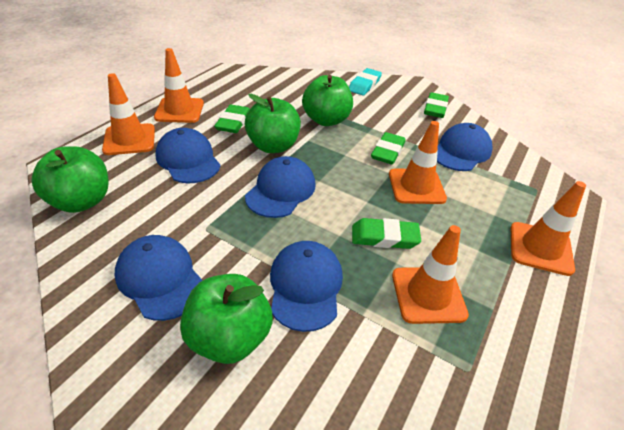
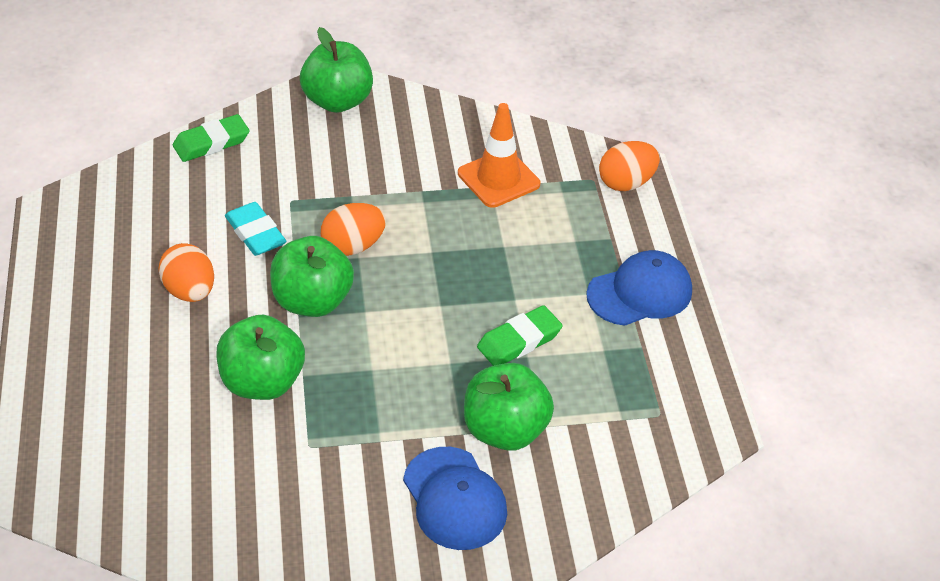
blue cap: [115,235,203,321] [155,128,221,183] [245,156,316,218] [270,241,343,332] [437,123,493,171] = 5 -> [403,447,507,550] [586,250,692,326] = 2
green eraser: [214,104,250,133] [352,218,421,249] [371,132,406,164] [424,92,449,118] = 4 -> [173,114,250,162] [477,305,563,366] = 2
orange egg: none = 0 -> [159,243,214,302] [321,203,386,256] [599,141,660,191] = 3
orange traffic cone: [102,73,155,155] [154,48,204,123] [389,121,447,204] [392,225,469,324] [510,181,586,276] = 5 -> [458,103,540,208] = 1

